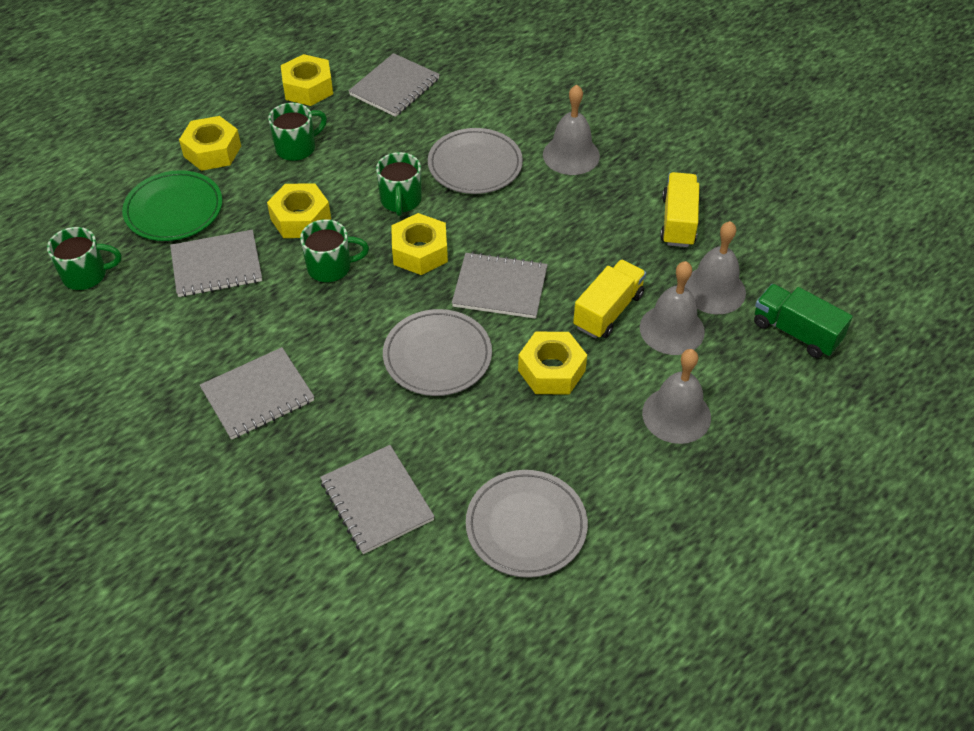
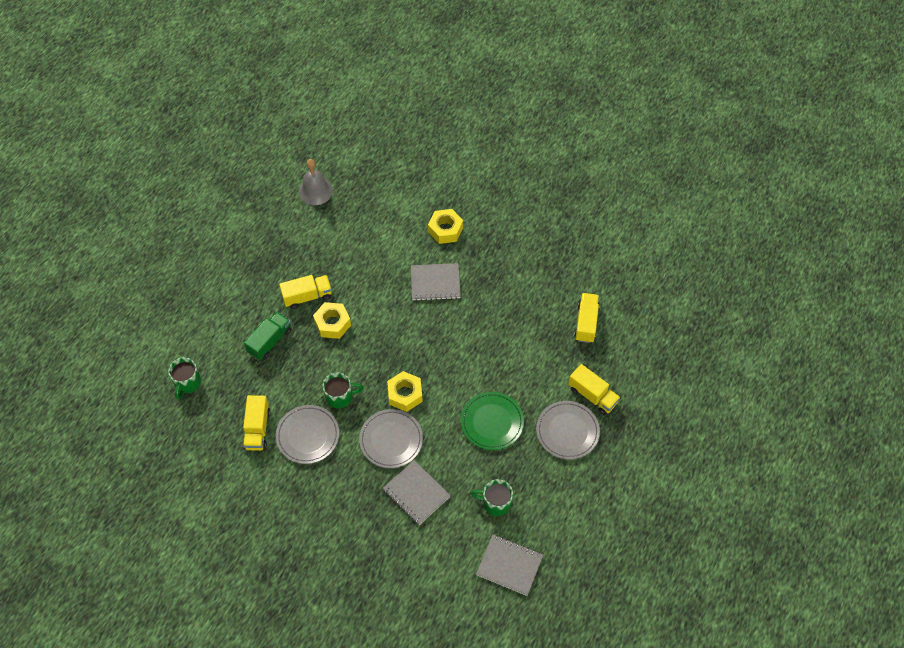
green mug: [47,227,121,290] [268,103,327,161] [300,219,369,282] [376,152,422,216] = 4 -> [168,357,201,400] [322,372,364,408] [471,479,513,516] = 3
grey bell: [543,85,600,175] [640,261,705,355] [642,349,711,444] [685,221,746,314] = 4 -> [299,159,333,205] = 1
grey notebook: [170,230,262,297] [200,347,314,440] [320,445,435,554] [348,53,440,117] [452,252,548,319] = 5 -> [383,460,451,525] [411,263,461,301] [476,535,543,596] = 3
yellow nut: [179,116,241,171] [267,183,331,238] [281,54,333,106] [391,213,448,275] [518,332,587,394] = 5 -> [313,302,351,339] [387,371,423,412] [428,209,463,244] = 3
yellow truck: [573,260,646,339] [660,172,699,247] = 2 -> [243,395,270,451] [279,275,332,309] [568,364,620,415] [574,293,599,343] = 4

